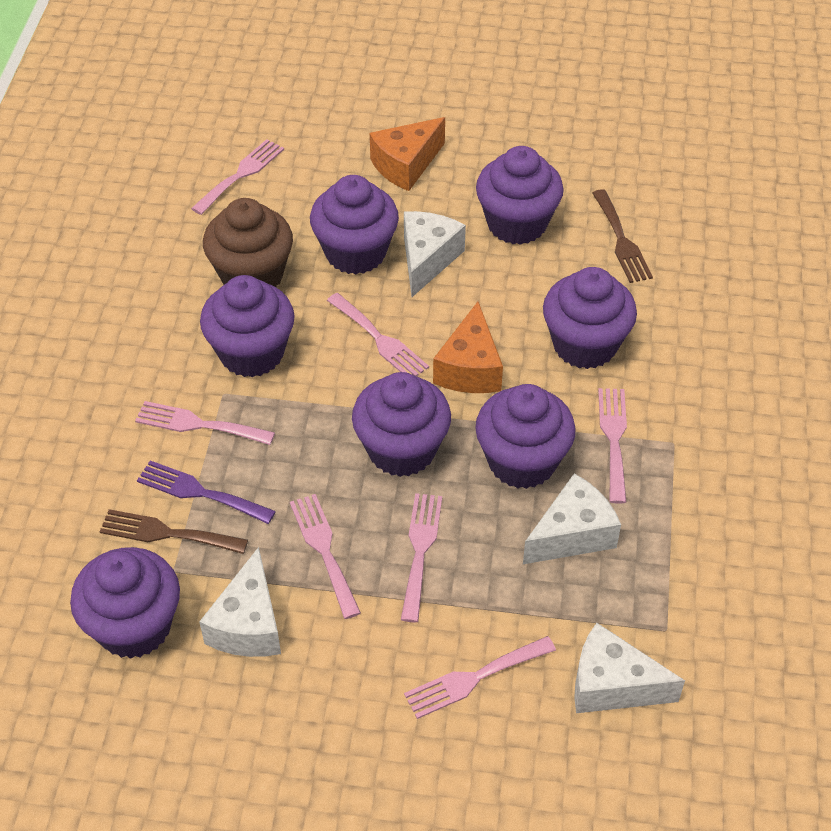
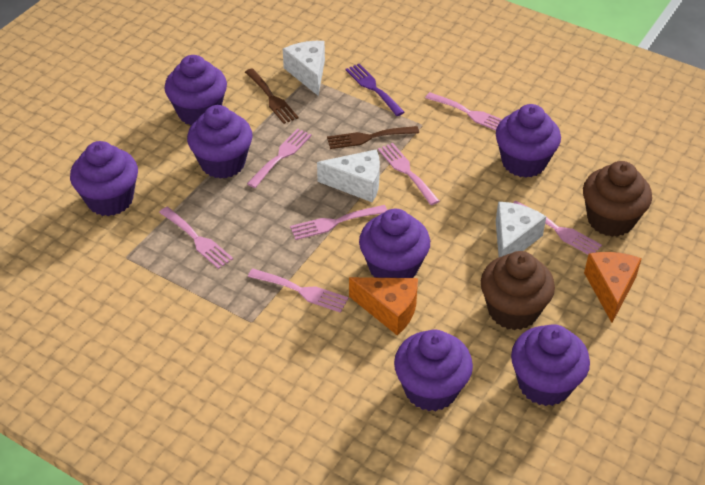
brown cupcake: [203,198,293,287] = 1 -> [481,251,555,330] [583,161,652,237] = 2
white cheese: [199,547,281,657] [404,211,466,297] [523,473,621,564] [574,623,685,713] = 4 -> [283,41,325,96] [317,149,380,202] [496,202,546,257] = 3

